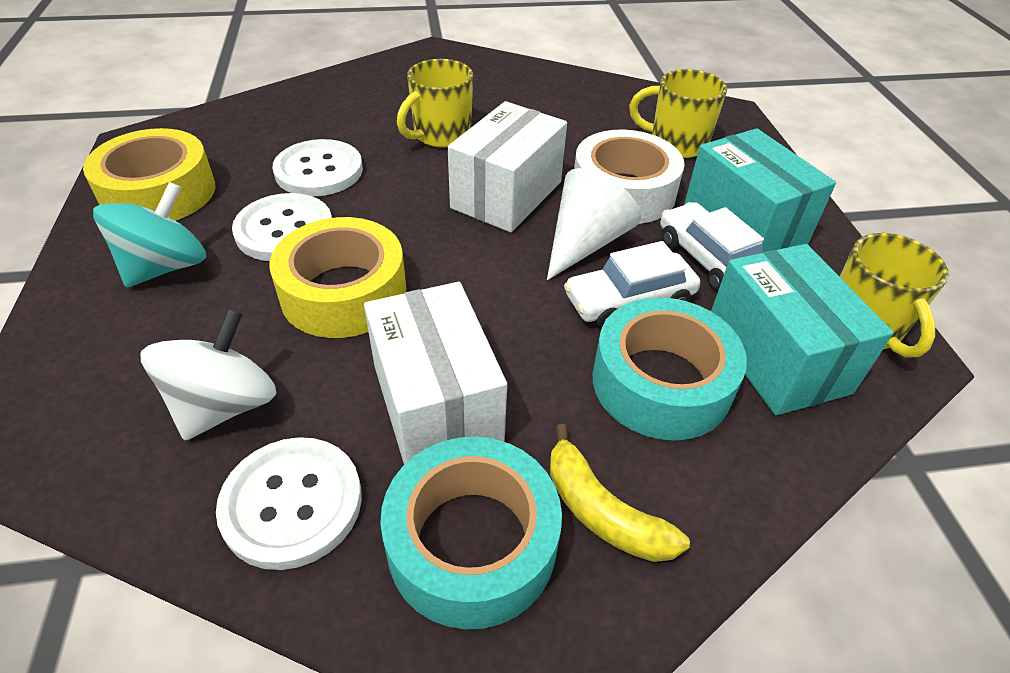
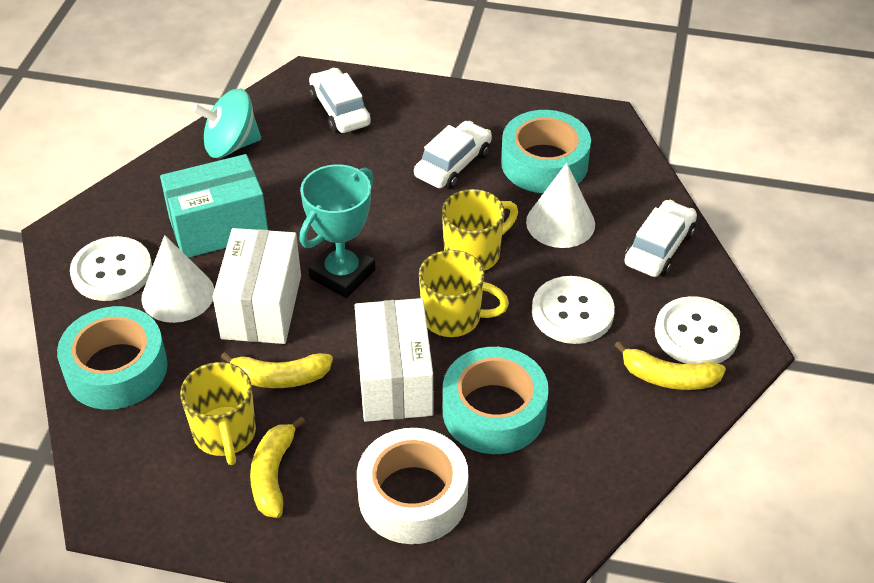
turquoise box: [684,128,836,252] [711,244,894,415] = 2 -> [160,154,268,258] = 1
turquoise tape: [380,437,562,630] [593,297,747,441] = 2 -> [57,306,168,410] [443,347,549,454] [501,110,591,193] = 3
turquoise trophy: none = 0 -> [300,164,375,298] = 1
white car: [564,241,700,328] [660,202,764,292] = 2 -> [309,68,371,133] [414,121,492,189] [624,200,697,277] = 3
white cone: [547,168,641,280] = 1 -> [141,235,214,323] [526,163,595,248] = 2
white spinning top: [140,308,276,440] = 1 -> none = 0
yellow banana: [550,424,690,562] = 1 -> [221,352,333,388] [250,417,305,518] [614,341,726,390] = 3
yellow tape: [83,128,215,221] [270,217,406,338] = 2 -> none = 0

